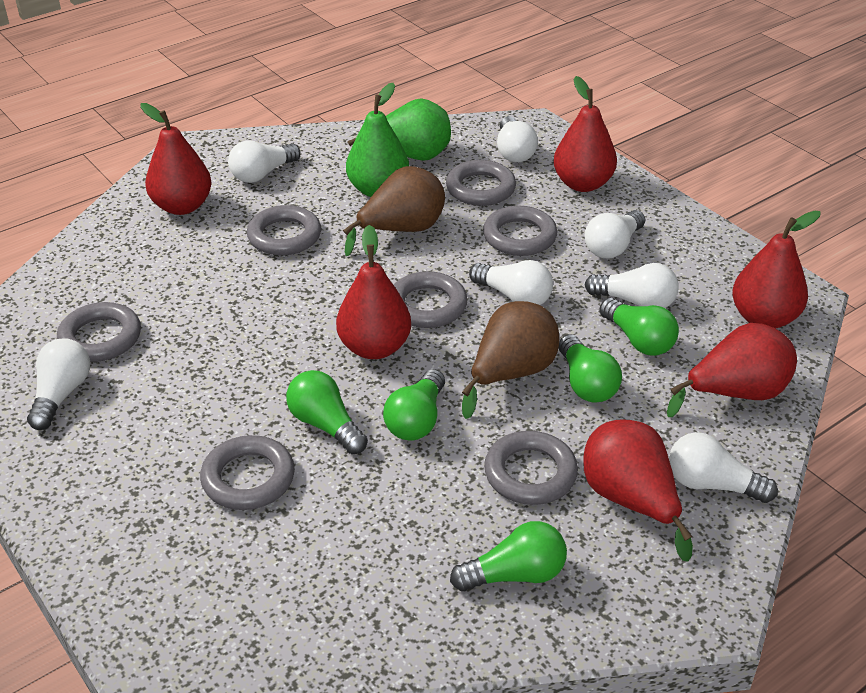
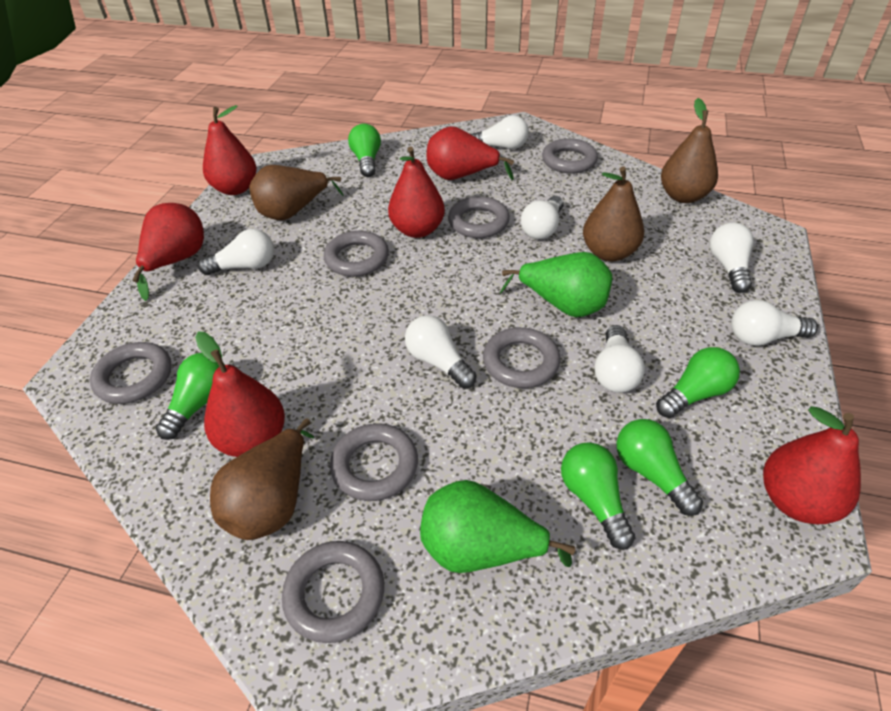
brown pear: [343,166,445,256] [462,301,559,419] = 2 -> [210,418,314,540] [249,165,344,220] [583,166,644,262] [661,98,718,203] = 4

